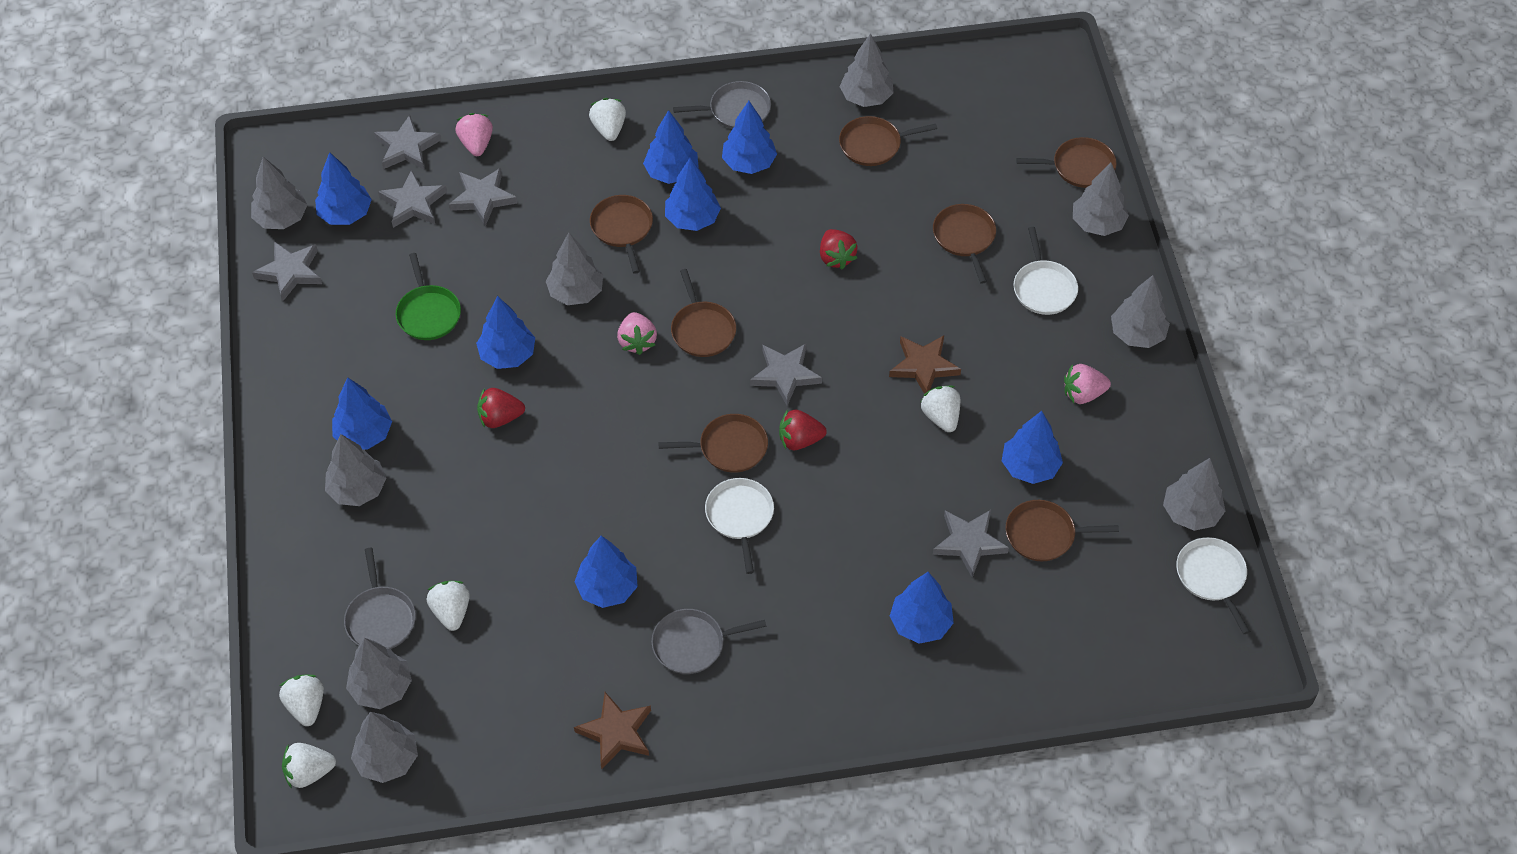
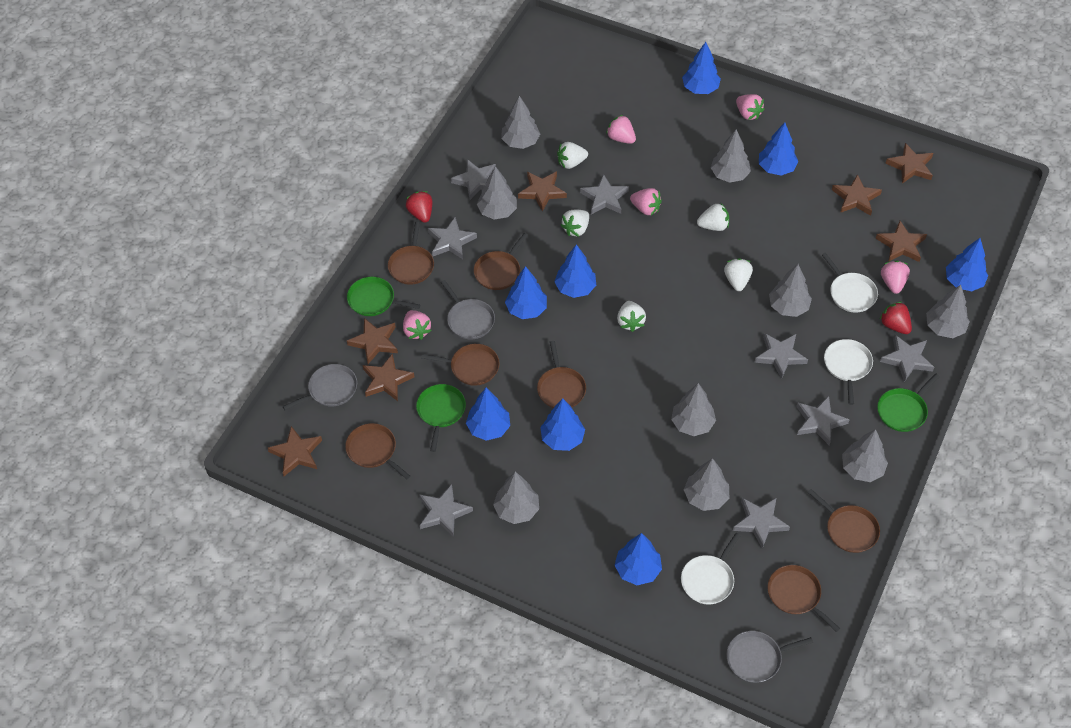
blue tree: [315,152,372,225] [332,377,392,450] [476,296,535,369] [575,536,638,608] [643,110,699,184] [665,158,721,231] [722,101,777,174] [890,572,954,644] [1002,411,1063,484] = 9 -> [466,388,510,441] [505,266,547,319] [540,398,585,451] [554,244,596,298] [614,533,662,585] [682,42,721,94] [759,122,798,176] [946,238,988,291] = 8
brown star: [574,692,651,769] [889,335,961,394] = 2 -> [268,426,322,476] [347,318,398,364] [363,353,414,401] [518,172,567,212] [832,174,882,216] [876,221,927,262] [885,143,933,184] = 7
green pan: [396,253,461,340] = 1 -> [347,277,420,316] [416,384,466,452] [877,374,940,432] = 3
grey star: [252,241,322,301] [374,115,441,170] [378,170,447,228] [449,168,518,226] [750,344,822,406] [933,510,1009,578] = 6 -> [420,484,473,537] [428,217,477,259] [451,159,496,200] [580,174,629,214] [733,497,790,549] [754,333,808,379] [796,396,849,445] [880,335,934,382] = 8
pink strawberry: [455,113,493,156] [617,312,657,355] [1064,364,1111,404] = 3 -> [403,310,432,340] [606,115,636,144] [630,188,662,215] [736,94,764,120] [881,261,910,294] = 5
red strawberry: [477,388,525,428] [779,410,827,450] [820,229,857,269] = 3 -> [406,191,432,223] [880,301,912,334] = 2

